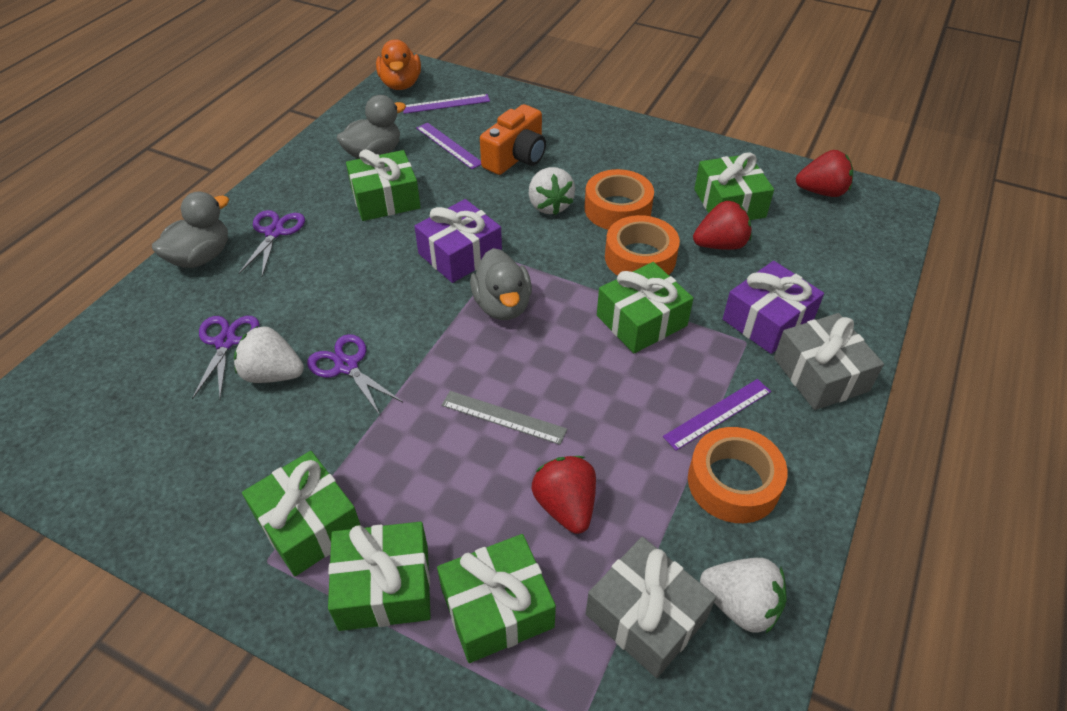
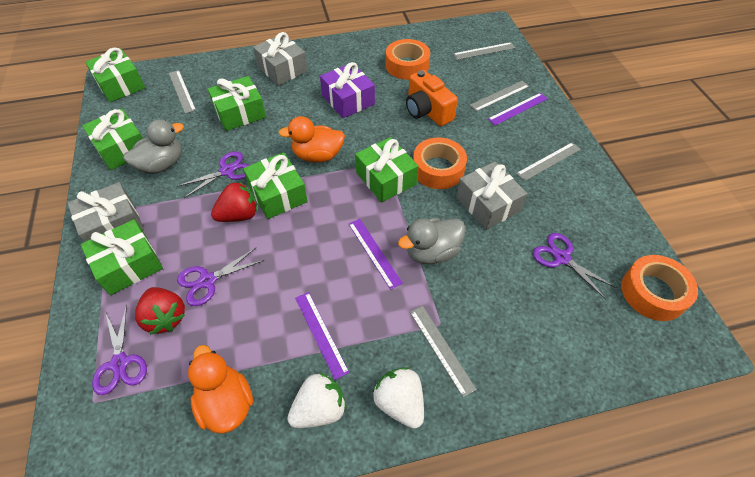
grey duck: [152,191,229,268] [337,95,406,159] [470,248,532,320] = 3 -> [124,119,184,174] [398,218,466,264] = 2
grey gift: [586,537,716,678] [774,313,884,410] = 2 -> [68,182,144,242] [253,32,308,86] [456,162,527,230] = 3
grey ruler: [442,391,567,445] = 1 -> [169,70,196,114] [410,306,477,397] [453,42,515,60] [469,81,529,112] [516,142,581,181] = 5
orange duck: [376,40,421,90] = 1 -> [188,345,253,434] [278,116,345,163] = 2
purple gift: [414,199,502,283] [723,261,824,354] = 2 -> [320,62,375,118] = 1
purple scissors: [192,316,259,399] [238,210,305,276] [307,334,403,417] = 3 -> [92,305,147,395] [177,151,250,198] [177,248,264,306] [533,233,617,299] = 4
red strawberry: [532,456,596,534] [693,201,752,250] [796,150,853,197] = 3 -> [135,287,185,335] [211,181,258,222] = 2
white strawberry: [234,326,304,383] [529,167,575,215] [700,558,786,633] = 3 -> [287,373,346,428] [373,367,424,429] = 2

